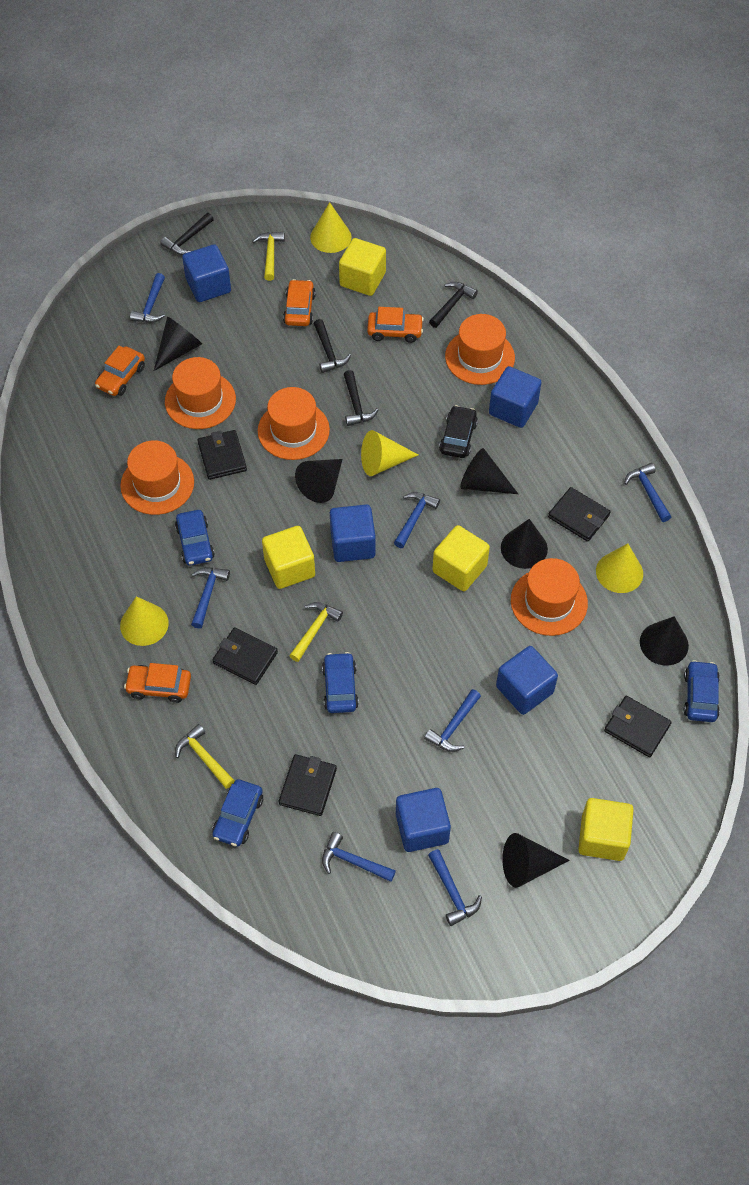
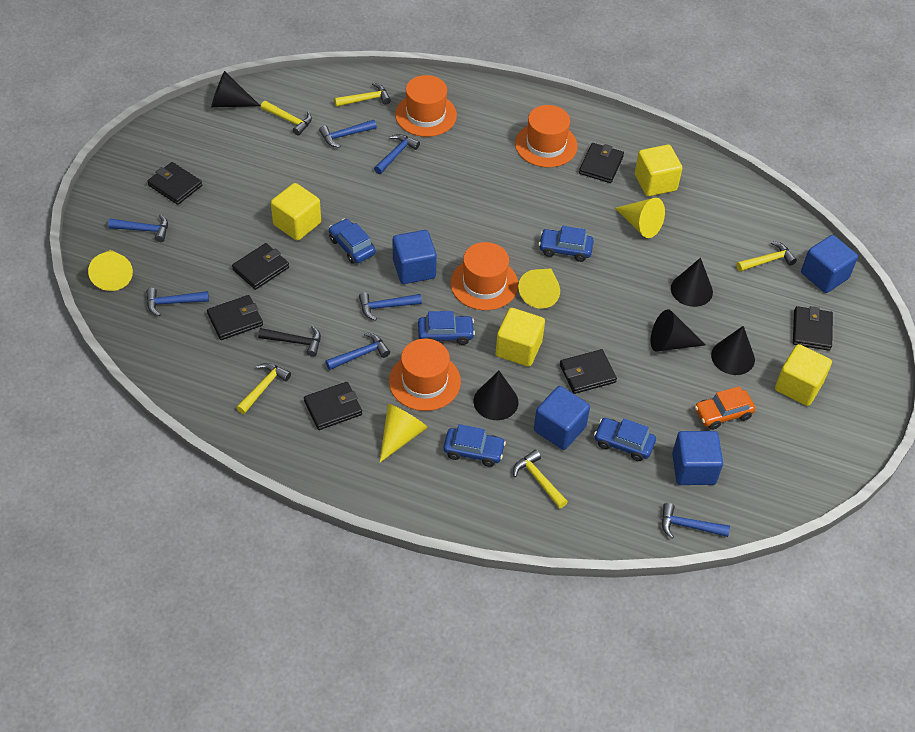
black car: [439,405,478,458] = 1 -> none = 0
black cone: [154,317,202,371] [295,459,343,503] [460,448,518,494] [501,519,548,569] [502,833,570,888] [640,616,689,665] = 6 -> [211,71,260,108] [473,371,518,420] [650,309,706,352] [671,258,713,307] [711,326,755,375] = 5
black hammer: [161,213,214,255] [314,319,351,373] [344,370,379,426] [429,282,478,328] = 4 -> [258,326,321,357] = 1
black wallet: [198,430,247,480] [212,627,278,685] [279,754,337,816] [548,487,611,542] [604,696,672,757] = 5 -> [147,162,202,205] [207,295,263,340] [232,243,289,290] [304,382,362,430] [560,349,617,394] [579,143,624,183] [793,306,833,351] = 7
blue car: [175,510,215,566] [212,779,263,847] [322,652,359,713] [684,660,720,722] = 4 -> [329,219,376,264] [418,311,475,345] [443,424,506,467] [539,226,594,262] [594,418,656,461] = 5
blue cube: [182,244,231,302] [330,504,376,562] [396,788,451,852] [489,366,541,428] [496,646,558,715] = 5 -> [393,230,437,284] [534,386,590,450] [672,431,723,485] [801,235,858,293] = 4
orange car: [95,346,145,396] [124,663,191,703] [283,279,316,326] [367,307,424,343] = 4 -> [695,386,756,430] = 1
orange hat: [120,440,194,515] [165,357,236,429] [258,387,330,460] [445,314,515,385] [511,558,588,636] = 5 -> [389,339,461,411] [395,75,457,137] [450,242,518,310] [515,105,578,167] = 4
yellow hammer: [175,724,235,789] [252,232,285,281] [289,602,343,662] = 3 -> [236,363,291,414] [261,101,312,136] [334,83,391,107] [513,450,568,509] [736,241,797,272] = 5

